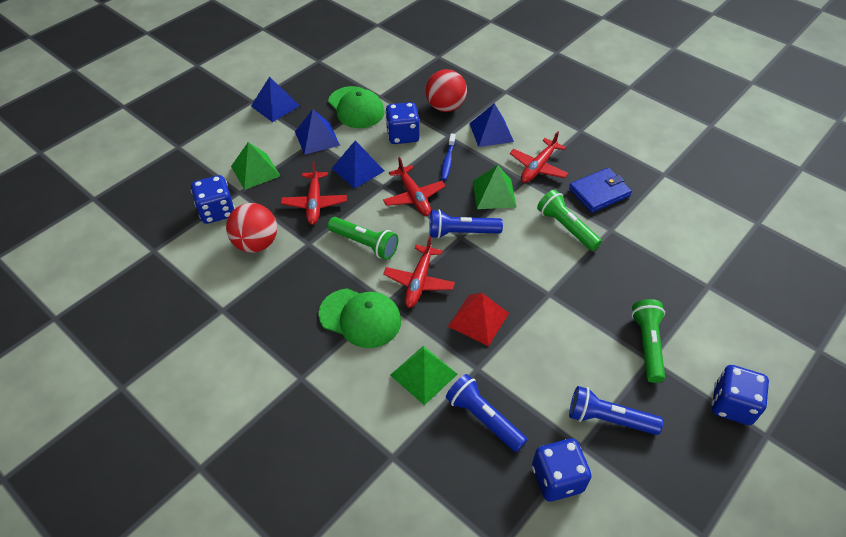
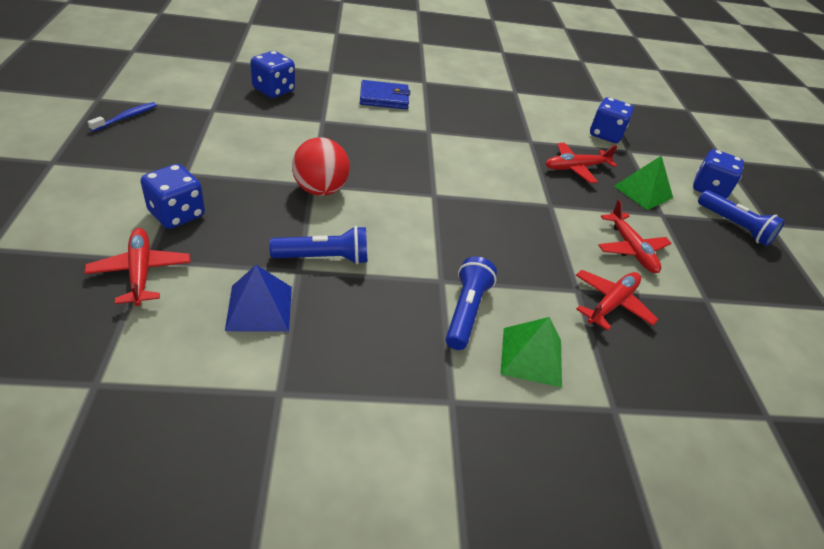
blue pyramid: [251,77,300,122] [295,109,340,155] [332,141,384,189] [469,103,514,147] = 4 -> [225,265,292,332] = 1
green cap: [318,288,401,348] [328,86,385,128] = 2 -> none = 0
green flashlight: [328,217,398,260] [537,190,602,251] [631,299,665,383] = 3 -> none = 0
green pyramid: [231,142,280,190] [390,346,458,405] [473,165,517,209] = 3 -> [500,317,562,388] [614,156,673,210] = 2
red ball: [226,203,277,253] [426,69,467,112] = 2 -> [292,137,350,196] = 1
red pyramid: [448,293,509,346] = 1 -> none = 0

